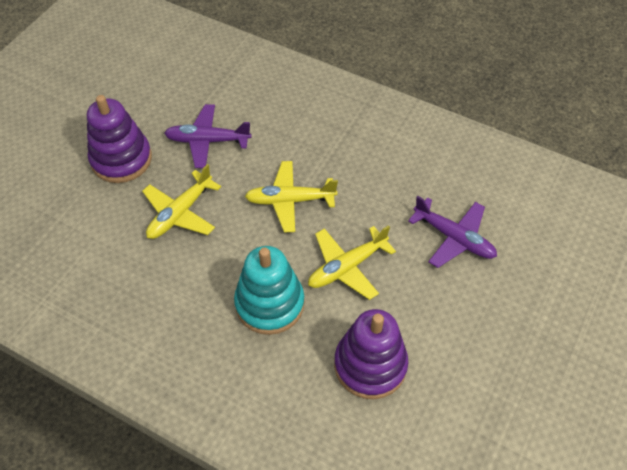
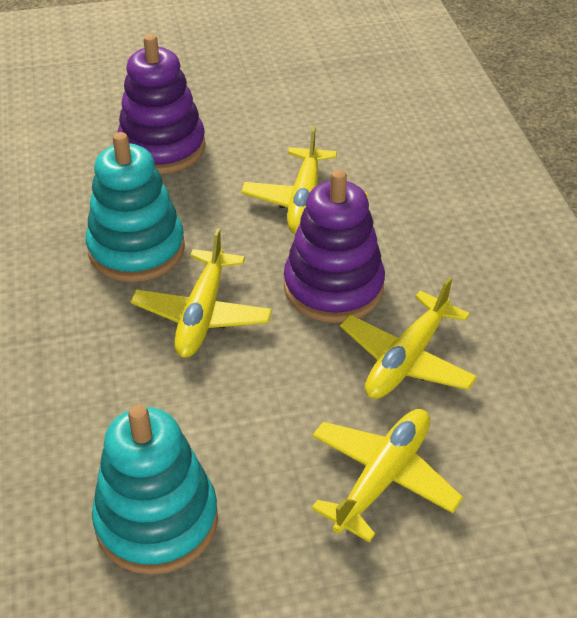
purple plane: [164,104,252,168] [408,196,497,268] = 2 -> none = 0
turquoise stacking toy: [234,246,305,335] = 1 -> [86,132,185,282] [92,405,218,575] = 2
yellow plane: [142,164,221,239] [245,161,338,233] [308,225,396,300] = 3 -> [131,228,272,358] [241,126,369,234] [312,409,463,543] [340,277,477,399] = 4

